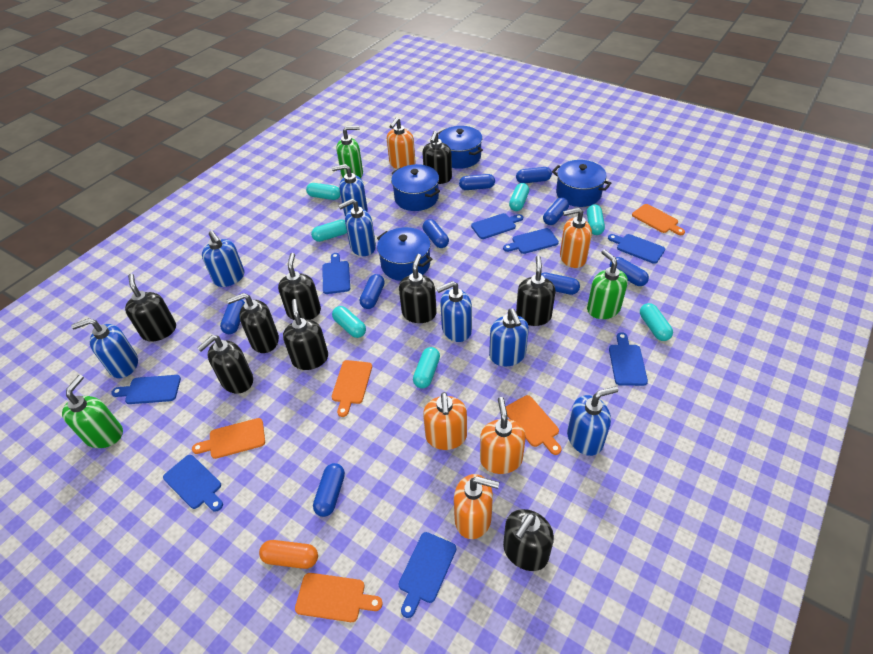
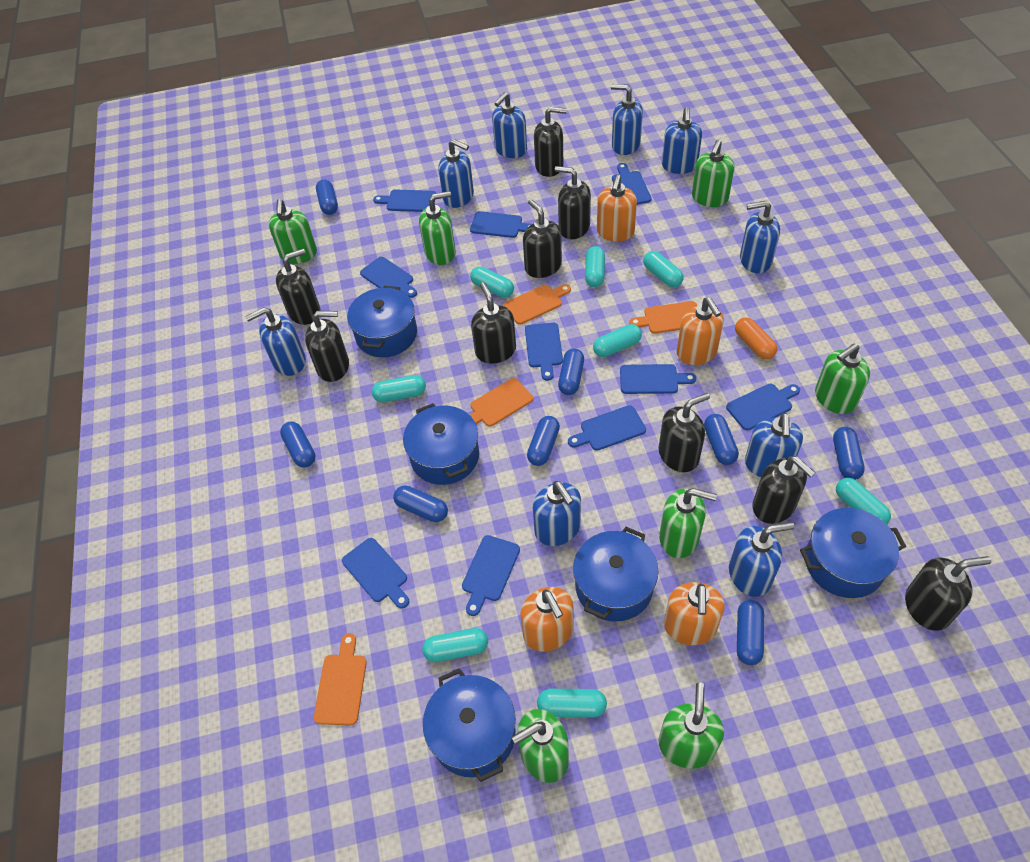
blue capsule: [220,299,245,334] [313,463,345,517] [360,274,385,309] [423,219,449,248] [459,174,495,190] [516,167,552,183] [541,273,580,295] [543,197,569,225] [610,257,649,286] = 9 -> [280,422,316,467] [316,179,338,215] [393,485,448,522] [527,416,560,466] [558,348,584,395] [704,414,739,465] [737,600,764,665] [833,427,865,480] = 8
blue cutting board: [111,375,181,404] [163,455,223,512] [322,253,350,294] [399,532,456,618] [471,213,523,239] [503,228,559,254] [608,234,665,264] [609,332,648,386] = 8 -> [342,538,409,609] [360,257,417,298] [373,189,436,212] [462,535,520,616] [470,211,532,238] [525,323,563,381] [568,405,646,451] [612,163,652,205] [620,364,696,394] [726,384,800,430] = 10
blue pot: [377,227,432,281] [391,164,440,211] [438,126,483,169] [552,160,611,207] = 4 -> [347,286,417,357] [403,403,479,485] [423,668,516,782] [573,527,658,621] [800,508,906,598] = 5
blue soap dispenser: [71,318,138,378] [202,230,245,287] [332,164,368,216] [338,199,376,256] [436,281,472,342] [489,308,529,366] [567,386,618,456] = 7 -> [245,307,306,376] [438,139,474,208] [492,92,527,158] [533,481,581,546] [611,84,643,155] [662,107,702,174] [729,522,794,597] [740,201,780,273] [745,413,803,477] = 9
green soap dispenser: [62,375,123,448] [336,126,363,178] [587,249,628,319] = 3 -> [269,199,317,264] [419,191,456,265] [512,709,569,783] [658,682,724,769] [659,488,717,558] [692,139,734,207] [815,344,870,414] = 7
orange cutting board: [192,418,265,459] [295,573,382,622] [332,360,372,417] [506,395,562,455] [632,204,685,235] = 5 -> [314,633,367,725] [470,378,533,427] [504,284,571,325] [629,301,697,334] = 4
orange soap dispenser: [387,117,416,169] [423,392,467,450] [454,474,499,539] [480,397,526,474] [560,208,592,268] = 5 -> [520,587,573,652] [597,175,637,241] [664,582,725,645] [677,297,724,365] = 4
turquoise capsule: [306,183,340,200] [311,220,347,242] [332,306,366,338] [413,347,440,389] [509,183,529,211] [587,204,605,235] [640,303,673,341] = 7 -> [372,375,426,402] [422,628,488,662] [470,266,514,298] [537,689,607,718] [585,246,605,287] [593,324,642,357] [643,251,684,287] [836,478,891,525] = 8

